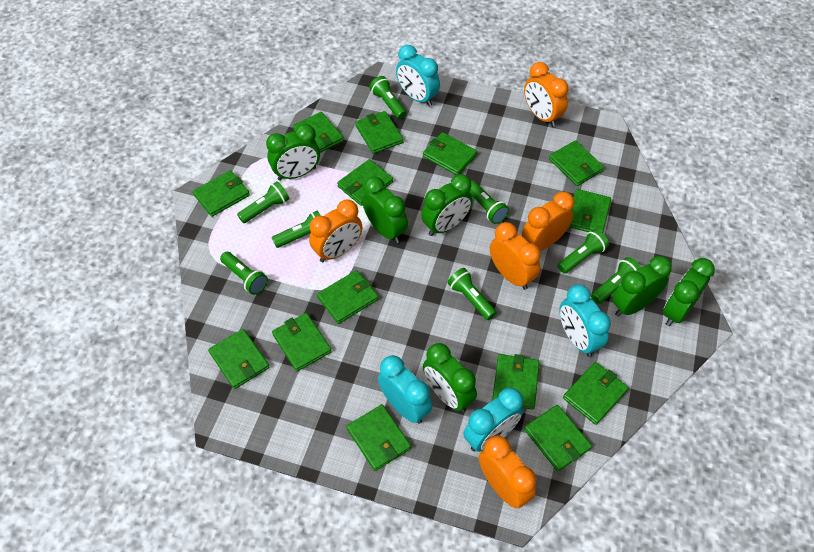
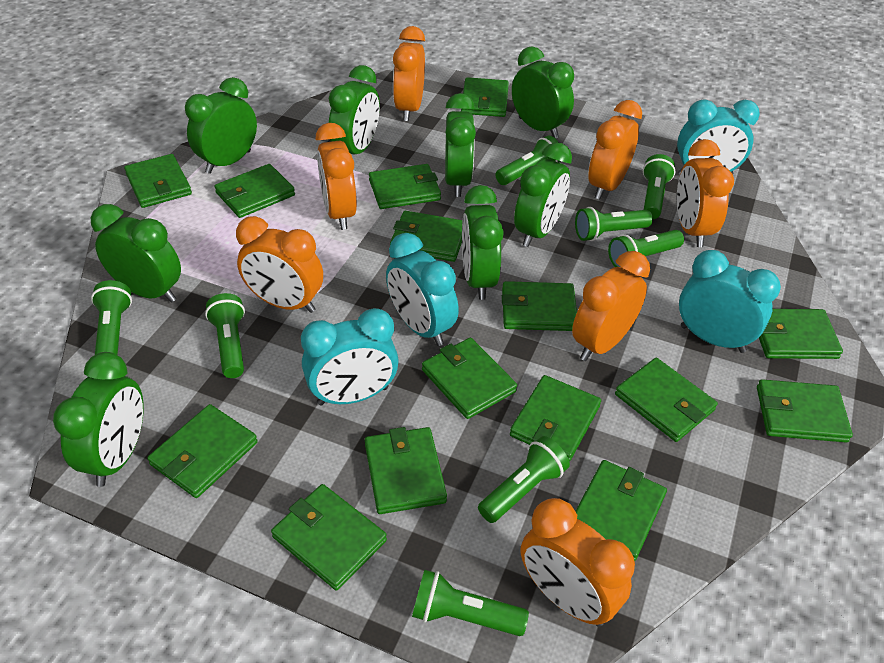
green clock: [266,124,320,181] [362,177,408,243] [421,174,473,236] [423,343,477,412] [612,256,672,317] [663,258,715,326] = 6 -> [53,352,144,487] [91,204,181,302] [185,77,257,174] [329,65,380,155] [445,93,476,197] [462,185,504,300] [512,46,574,138] [514,142,572,247] = 8
green wallet: [193,170,250,217] [208,329,269,389] [272,313,332,371] [293,112,344,153] [317,270,378,324] [337,159,393,206] [346,404,411,471] [355,111,404,154] [423,132,477,175] [492,354,539,409] [524,405,592,471] [549,140,604,186] [563,362,628,425] [569,189,611,233] = 14 -> [124,154,192,208] [147,404,258,498] [214,164,295,218] [271,484,387,591] [365,427,447,514] [369,164,441,209] [390,211,463,262] [422,338,517,419] [461,77,509,117] [502,281,577,331] [510,375,601,462] [575,460,667,562] [615,358,718,442] [757,379,853,443] [759,309,843,359] = 15
orange clock: [309,200,363,262] [479,435,536,508] [490,222,541,290] [522,192,574,251] [524,62,569,127] = 5 -> [236,216,323,313] [316,123,357,230] [393,26,425,121] [521,498,635,627] [572,251,650,361] [588,100,642,200] [677,139,734,247] = 7

